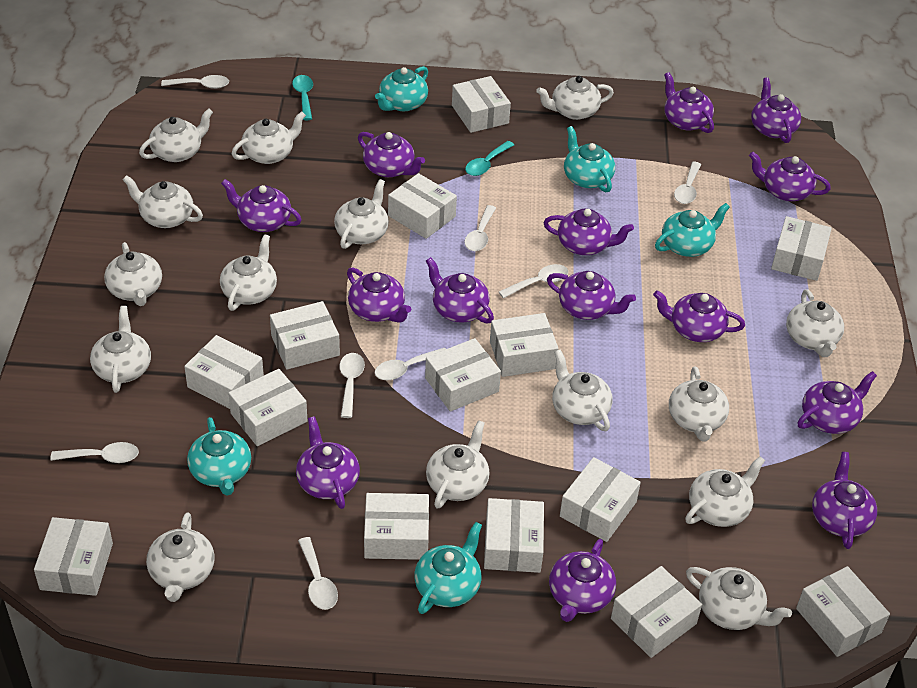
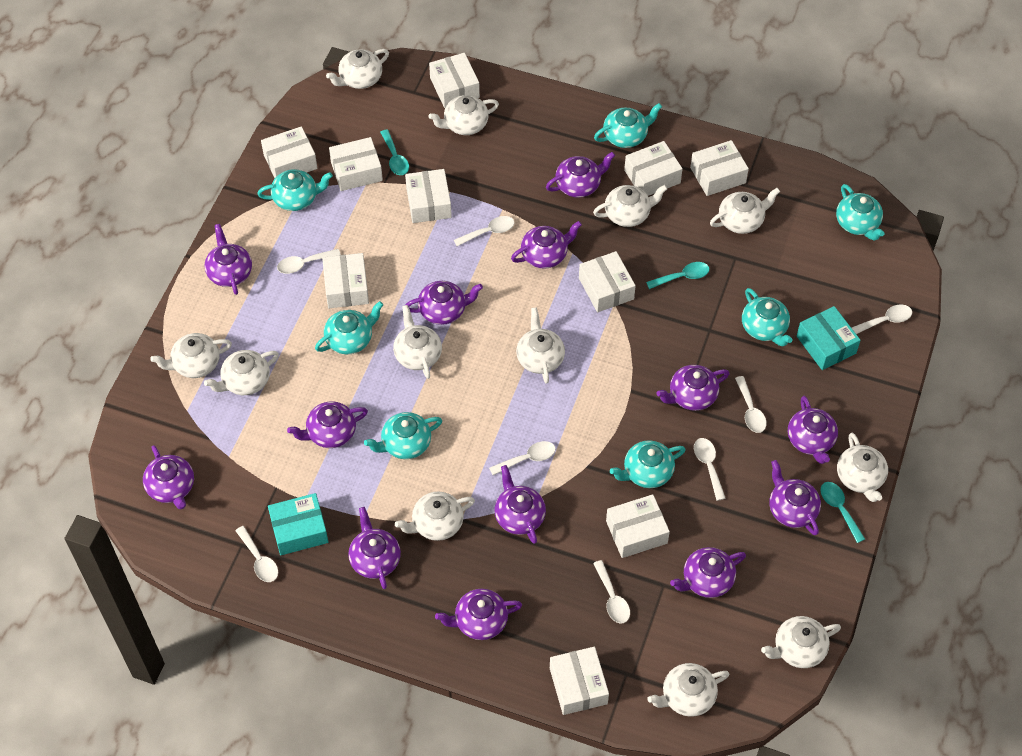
purple teapot: [221,179,302,232] [296,416,360,509] [347,267,411,323] [358,132,425,177] [426,257,494,324] [544,208,634,255] [547,271,636,320] [549,539,616,622] [653,291,745,342] [664,72,714,133] [749,151,831,201] [751,77,801,143] [798,371,877,434] [812,452,877,549] = 14 -> [143,445,194,510] [204,224,252,295] [287,401,368,448] [348,507,401,589] [406,281,483,325] [435,589,522,640] [494,465,546,544] [511,221,582,269] [546,152,615,198] [656,365,730,411] [670,547,746,598] [769,460,821,535] [788,396,838,464] = 13
turquoise box: none = 0 -> [268,493,328,555] [797,306,861,370] = 2
turquoise spoon: [292,75,313,120] [465,141,514,176] = 2 -> [380,129,409,175] [646,262,710,289] [821,482,865,543] = 3
turquoise teapot: [187,417,251,496] [375,66,428,111] [414,522,482,614] [564,126,615,192] [655,203,730,257] = 5 -> [257,169,333,211] [315,301,383,354] [364,412,442,459] [594,103,662,148] [610,440,686,488] [742,288,792,347] [836,184,884,241] = 7
white box: [34,517,113,596] [184,335,264,409] [228,369,307,446] [270,301,340,370] [364,493,429,560] [388,173,457,239] [425,338,501,412] [452,76,511,133] [484,498,544,573] [490,313,559,377] [560,457,641,542] [611,566,702,658] [771,216,832,281] [796,566,890,657] = 14 -> [261,126,317,178] [322,253,369,308] [329,137,383,191] [405,169,452,223] [429,53,480,108] [550,647,609,715] [579,251,636,312] [606,494,670,558] [624,141,683,196] [690,140,749,196] = 10
white teapot: [90,306,151,393] [104,242,162,306] [123,175,203,228] [139,109,213,162] [146,512,215,602] [220,234,277,311] [232,111,306,164] [334,179,389,249] [426,420,489,509] [536,76,614,120] [552,350,613,431] [669,367,729,441] [685,456,765,527] [686,567,792,630] [786,289,844,357] = 15 -> [150,333,232,378] [204,350,279,395] [326,49,389,89] [393,305,442,379] [395,491,475,541] [429,95,499,135] [516,307,565,384] [593,185,667,227] [647,663,729,717] [710,188,780,234] [761,616,841,668] [837,433,888,502] = 12

